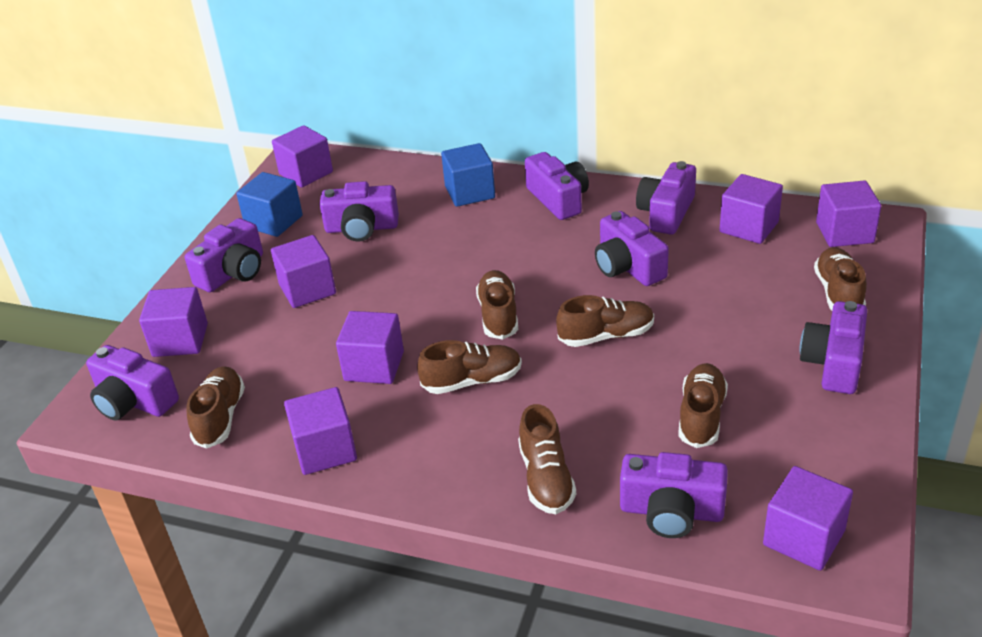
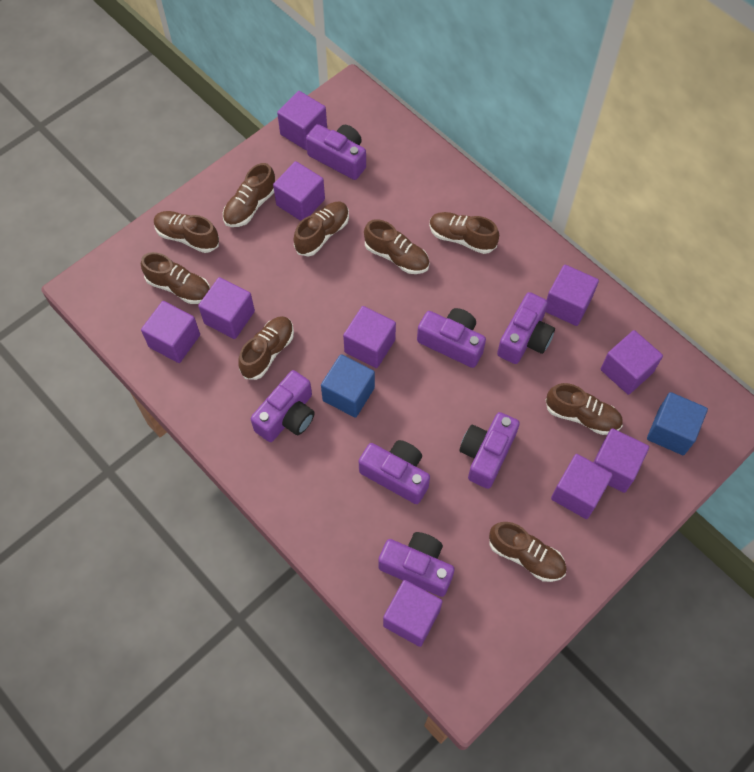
brown shoe: [187,366,245,449] [418,340,522,394] [476,270,518,340] [518,404,576,514] [556,295,654,347] [678,363,728,448] [814,247,867,310] = 7 -> [141,252,210,304] [154,211,219,253] [223,163,275,227] [238,316,294,380] [294,202,349,256] [364,219,429,274] [429,212,499,254] [489,522,567,582] [546,383,623,435] = 9
purple camera: [86,345,179,420] [185,218,263,292] [319,181,399,242] [525,152,589,220] [595,211,669,286] [620,452,728,538] [636,161,696,235] [800,301,867,394] = 8 -> [251,370,315,442] [306,124,366,180] [359,440,430,504] [378,532,455,597] [417,308,486,368] [460,412,520,489] [497,292,555,364] = 7
purple cube: [139,287,208,357] [271,235,336,308] [272,125,333,188] [284,387,357,475] [336,311,404,384] [719,174,783,244] [763,466,853,571] [816,180,881,247] = 8 -> [141,301,200,363] [198,277,255,339] [273,161,325,221] [277,91,327,150] [343,306,396,368] [383,580,443,647] [546,265,599,326] [551,454,613,519] [593,428,649,493] [601,330,663,395] = 10

